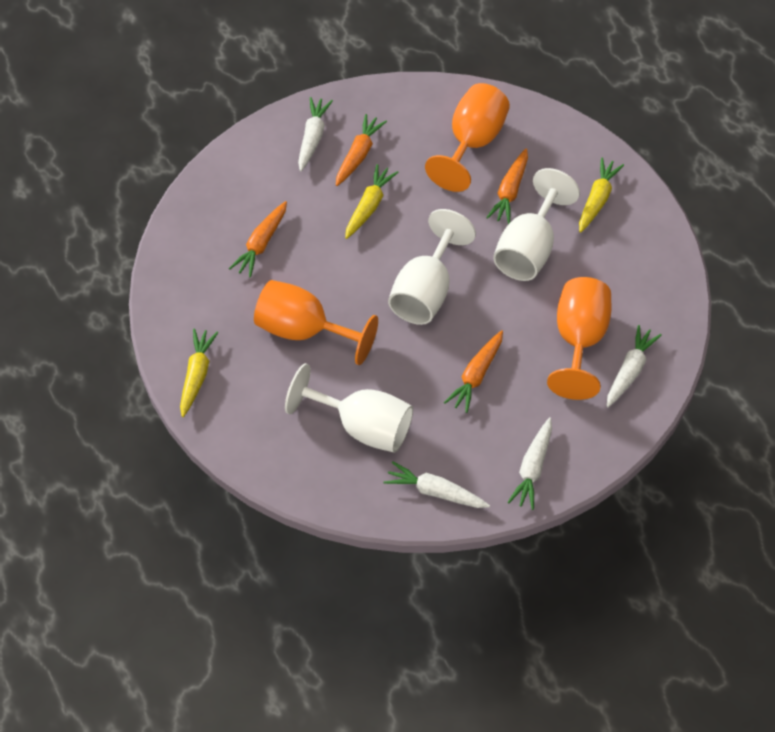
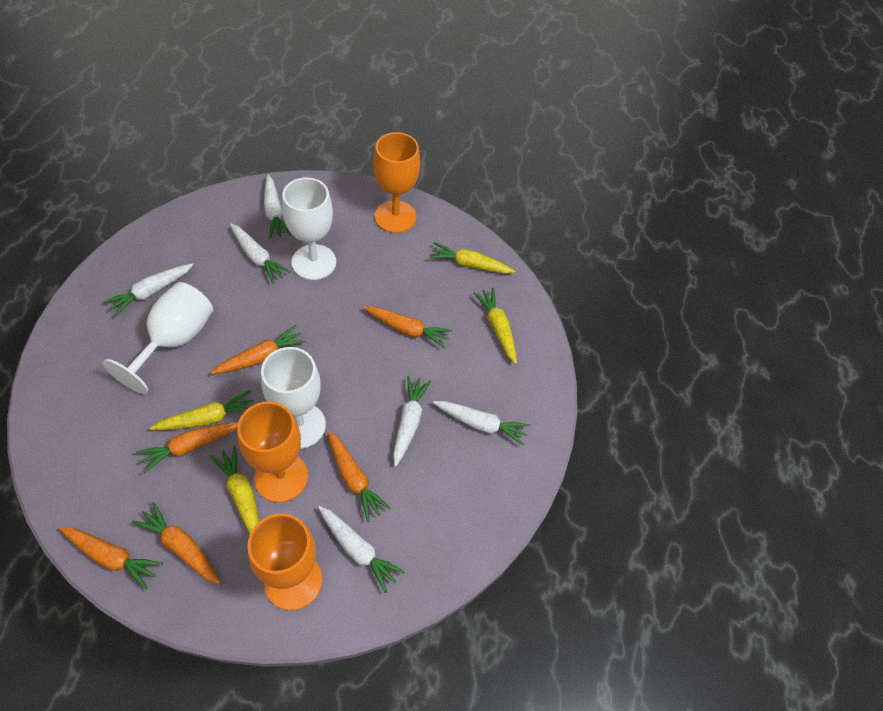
orange carrot: [229,201,287,277] [336,114,387,186] [444,330,503,413] [486,149,528,224] = 4 -> [59,527,163,590] [132,502,220,584] [136,422,238,474] [211,325,306,374] [328,431,391,522] [364,306,453,348] = 6
white carrot: [298,97,333,171] [384,461,490,508] [508,417,552,510] [607,325,662,407] = 4 -> [103,264,193,317] [230,223,291,283] [264,175,291,239] [318,506,405,593] [393,376,431,466] [433,401,530,446] = 6
yellow carrot: [180,329,218,417] [345,164,399,239] [579,158,624,233] = 3 -> [150,390,254,430] [210,446,259,534] [429,242,515,274] [473,287,517,364] = 4

